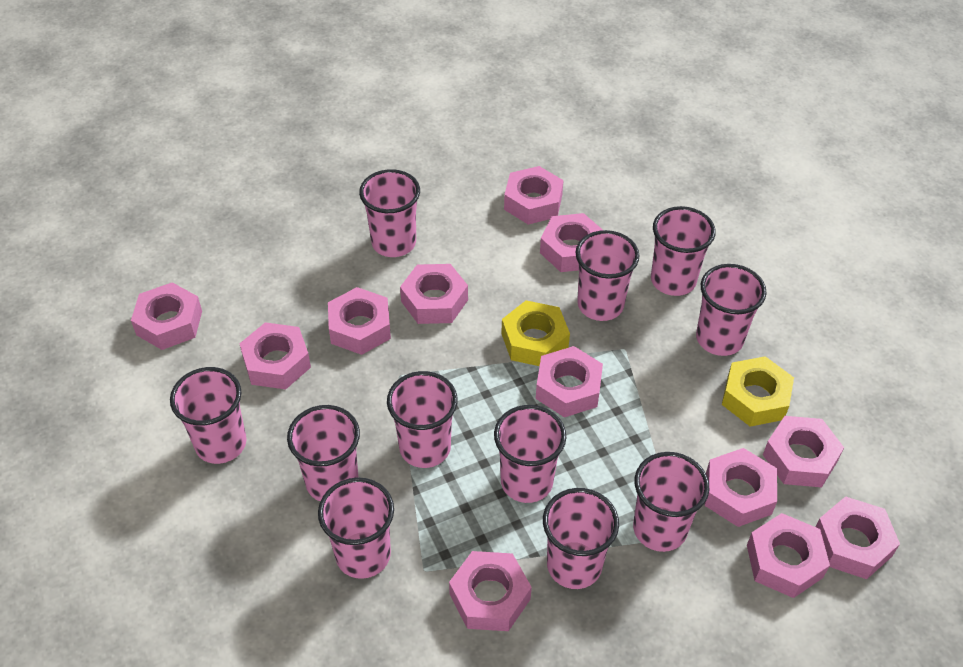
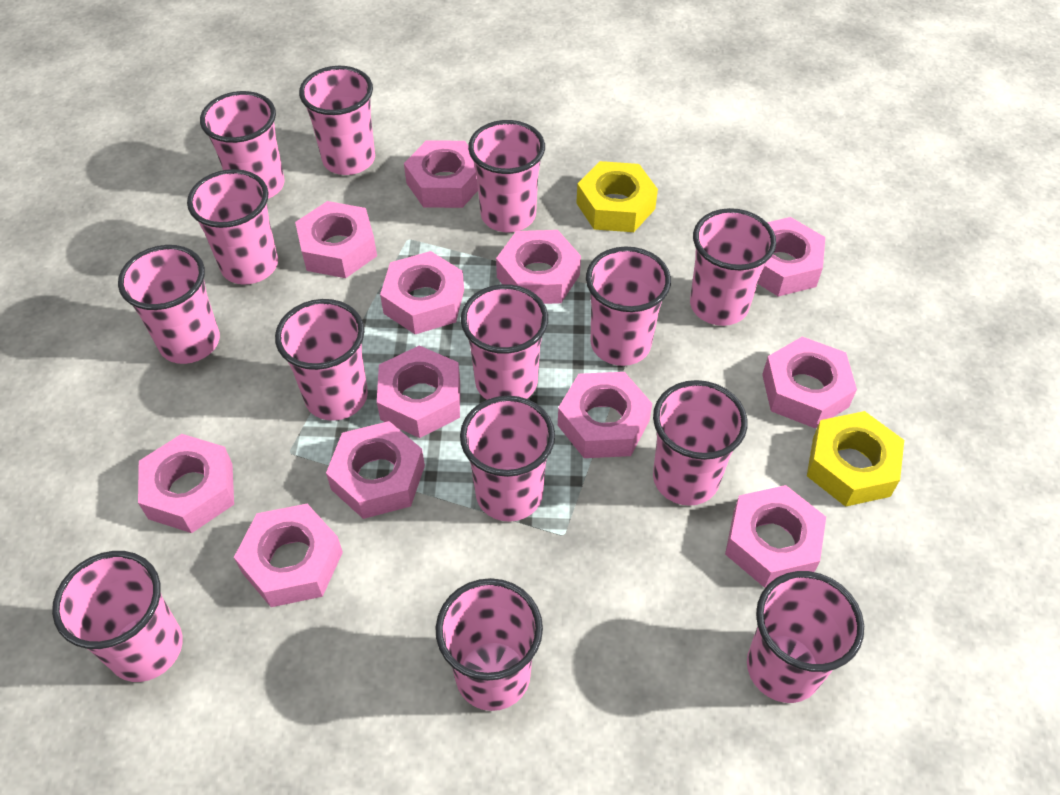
pink cup: [170,367,246,464] [287,405,360,501] [318,477,394,579] [359,169,420,257] [387,371,458,468] [494,405,566,503] [543,488,619,589] [576,230,640,321] [633,452,709,552] [651,206,716,296] [696,264,767,356] = 11 -> [52,551,183,682] [118,245,220,364] [187,169,278,285] [200,91,285,199] [275,299,368,421] [299,66,375,175] [435,578,543,711] [460,396,555,522] [461,284,548,400] [468,120,545,232] [586,246,671,366] [653,380,748,506] [690,208,776,326] [747,571,864,703] = 14

